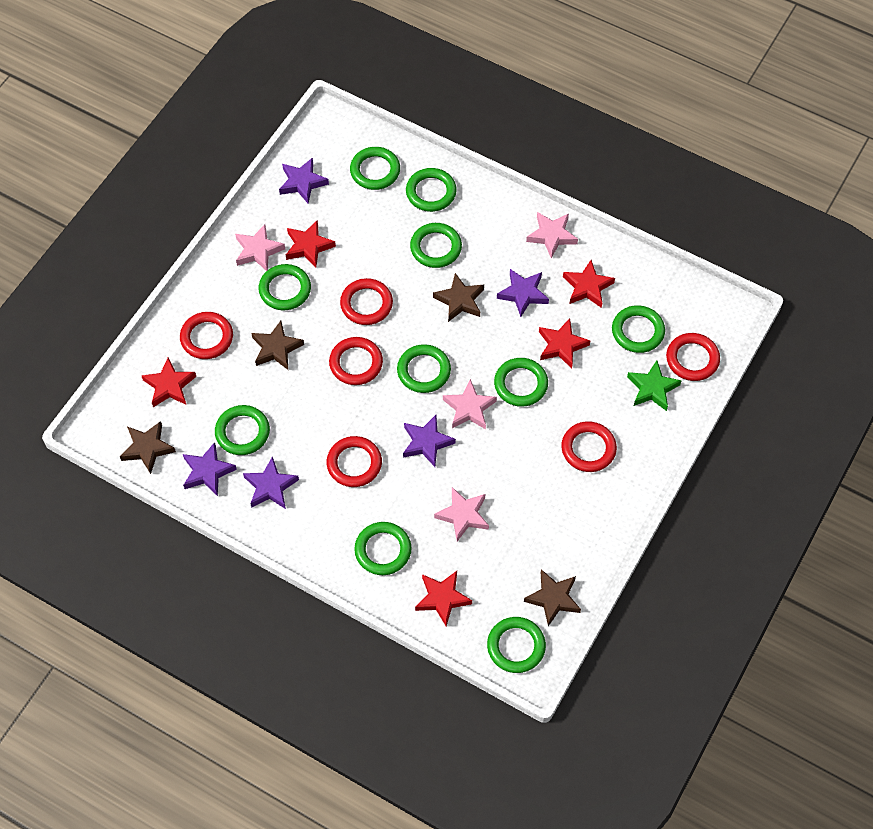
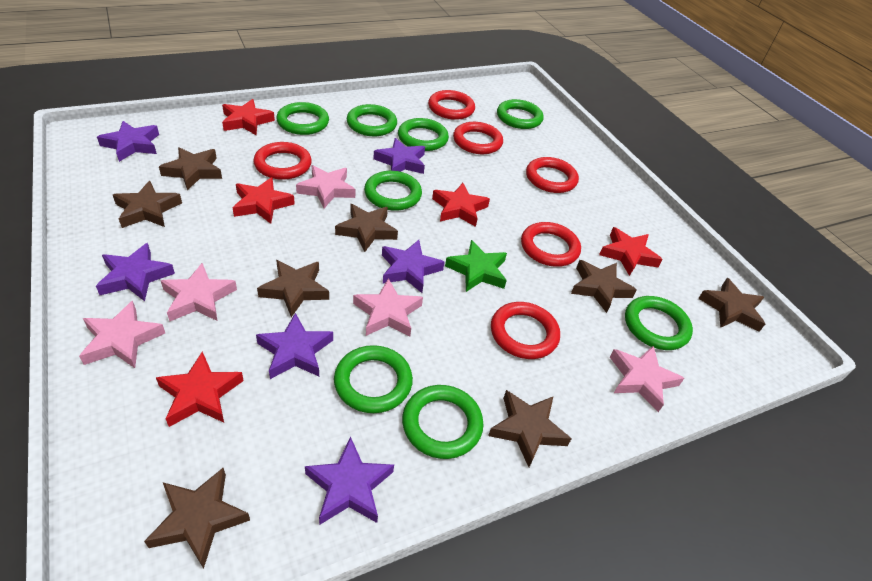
brown star: [120,421,176,474] [251,321,304,370] [433,273,484,322] [524,569,581,626] = 4 -> [113,181,182,228] [144,468,250,569] [159,147,222,190] [257,260,329,317] [335,204,398,252] [488,390,572,467] [571,260,637,313] [698,278,765,332] = 8
green ring: [215,405,270,455] [259,264,311,310] [350,147,400,190] [354,522,412,575] [397,344,451,393] [406,168,457,212] [410,223,462,268] [487,617,546,673] [494,358,548,407] [612,305,665,353] = 10 -> [276,102,329,135] [334,345,413,413] [347,104,397,136] [364,171,422,211] [398,118,449,151] [402,385,483,459] [497,99,543,129] [625,296,693,350] = 8
pink star: [235,224,285,271] [434,487,489,541] [443,379,497,429] [526,212,578,259] = 4 -> [79,301,165,368] [161,263,237,321] [296,165,355,208] [353,278,423,336] [610,346,684,412] = 5
purple star: [183,442,237,496] [243,457,299,509] [279,157,329,204] [403,415,456,467] [497,269,549,317] = 5 -> [96,243,175,301] [97,121,159,162] [256,313,333,379] [305,437,394,525] [373,138,425,174] [382,240,445,293] = 6

